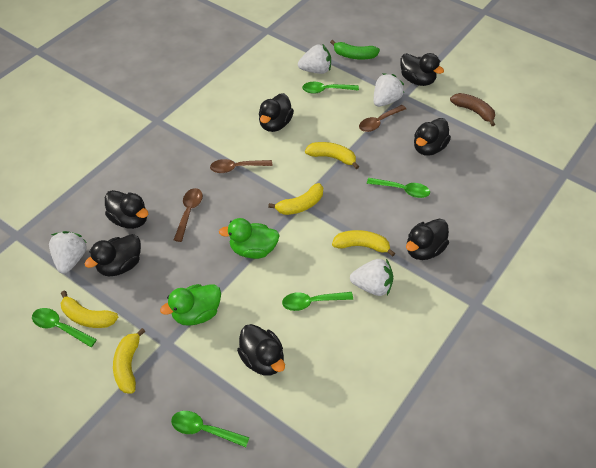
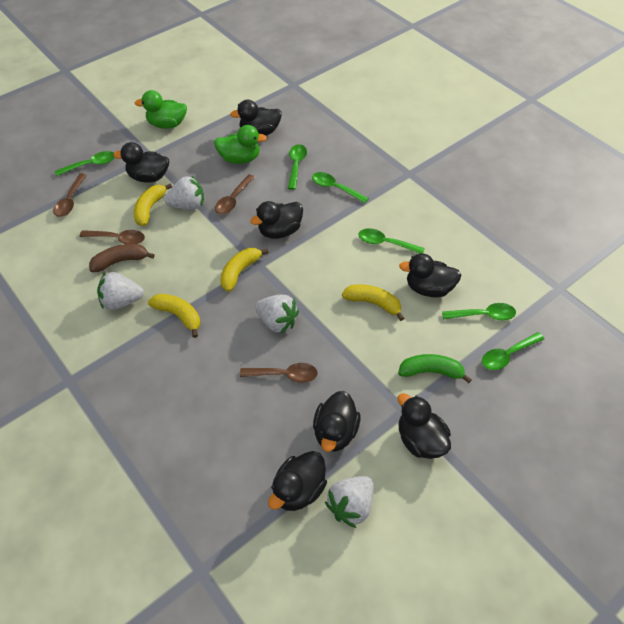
brown spoon: [174,188,203,242] [210,159,273,173] [359,105,406,132] = 3 -> [53,173,87,217] [80,230,145,244] [215,174,255,214] [240,363,318,383] = 4
green spoon: [32,308,97,347] [171,411,250,447] [282,292,353,311] [302,82,359,94] [367,178,430,198] = 5 -> [55,151,115,176] [288,144,307,190] [312,172,369,203] [359,228,425,253] [442,303,516,320] [482,332,544,370] = 6
yellow banana: [61,291,118,328] [113,328,146,394] [268,183,323,215] [305,142,359,169] [332,230,395,257] = 5 -> [134,183,172,226] [148,294,200,338] [220,248,269,292] [342,284,405,321] = 4

